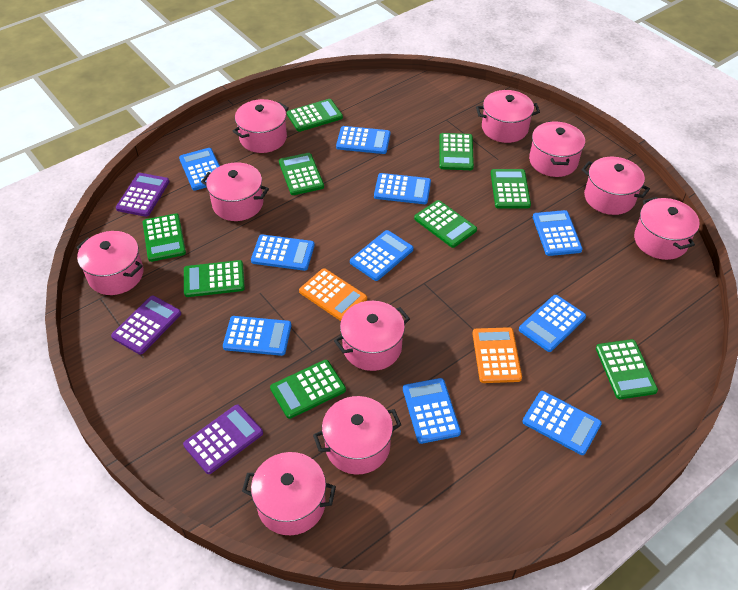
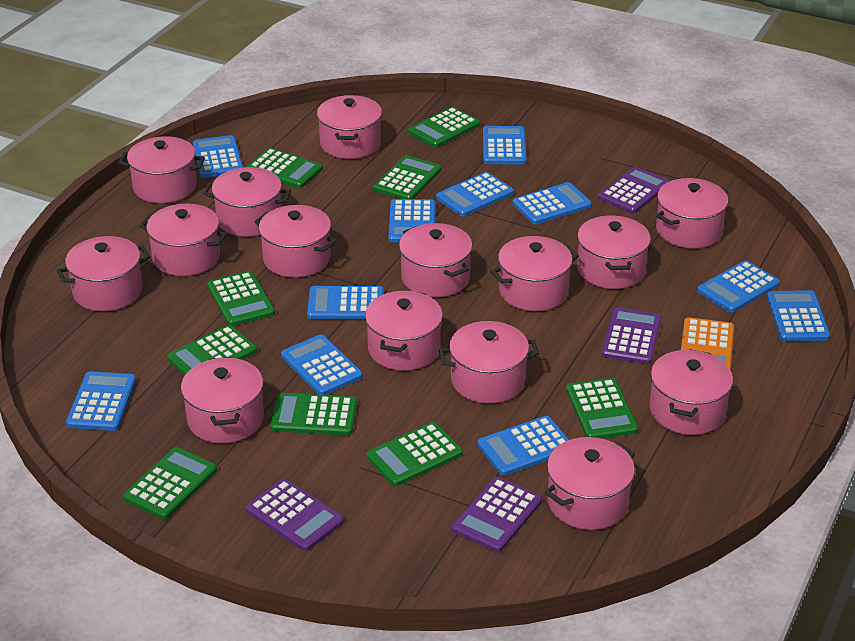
blue calculator: [179,148,220,191] [223,316,291,356] [251,234,315,271] [336,126,390,154] [350,230,413,281] [374,173,431,204] [403,378,461,444] [519,295,586,352] [522,391,602,455] [533,210,583,256] = 10 -> [66,371,136,431] [193,135,243,178] [281,334,363,395] [307,286,384,319] [388,199,435,243] [436,172,514,217] [478,416,569,476] [483,126,527,165] [513,182,592,225] [697,260,780,313] [767,290,830,341] = 11
orange calculator: [299,268,367,321] [472,327,522,383] = 2 -> [681,317,734,369] = 1
pink pot: [77,231,144,295] [201,162,269,221] [233,99,289,153] [242,452,336,535] [313,396,401,475] [334,301,410,371] [476,90,540,143] [529,121,585,177] [582,157,650,215] [634,197,700,260] = 10 -> [56,236,150,311] [119,136,205,203] [140,204,228,276] [181,357,264,443] [203,167,291,237] [254,205,337,278] [317,95,382,159] [365,290,443,371] [399,223,473,297] [439,321,539,404] [490,236,579,311] [545,437,635,530] [577,215,651,289] [649,349,733,435] [656,178,728,248] = 15
purple calculator: [111,296,181,355] [116,173,169,217] [183,404,263,474] = 3 -> [246,479,344,551] [452,477,542,552] [598,167,670,213] [602,307,661,364] = 4

